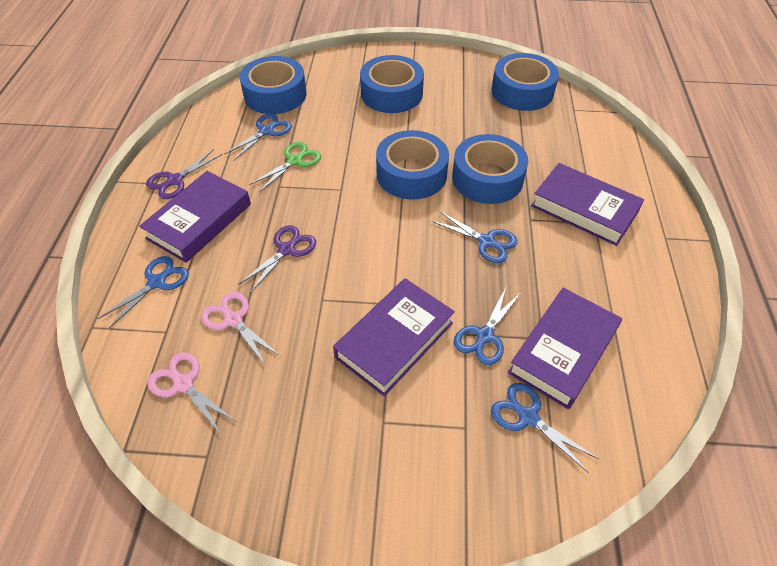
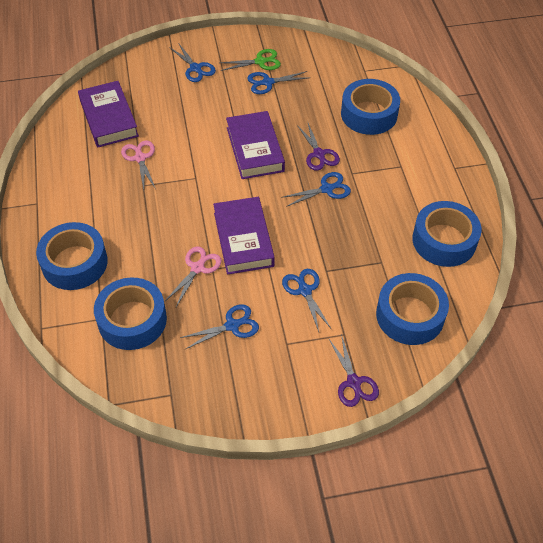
purple book: [139,171,251,263] [333,278,455,396] [508,288,622,409] [531,163,644,246] = 4 -> [78,81,139,148] [213,197,275,275] [226,111,285,179] = 3

